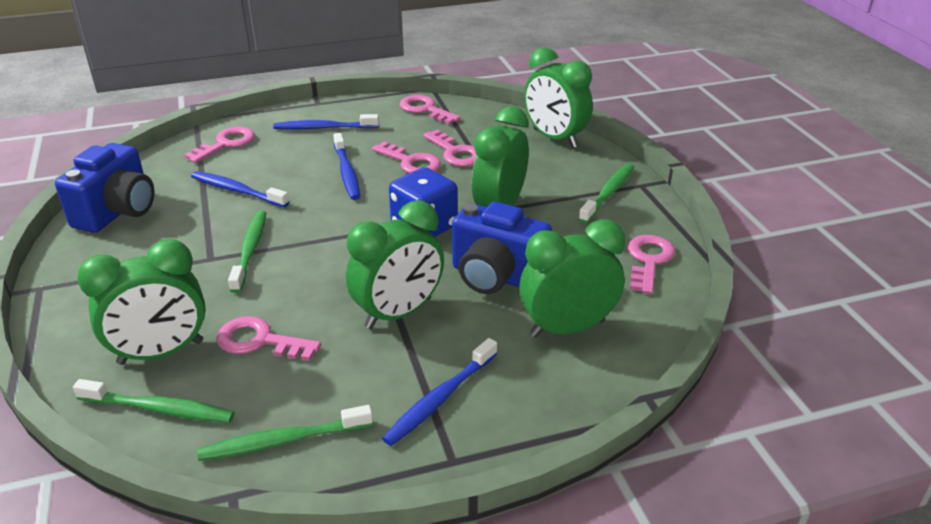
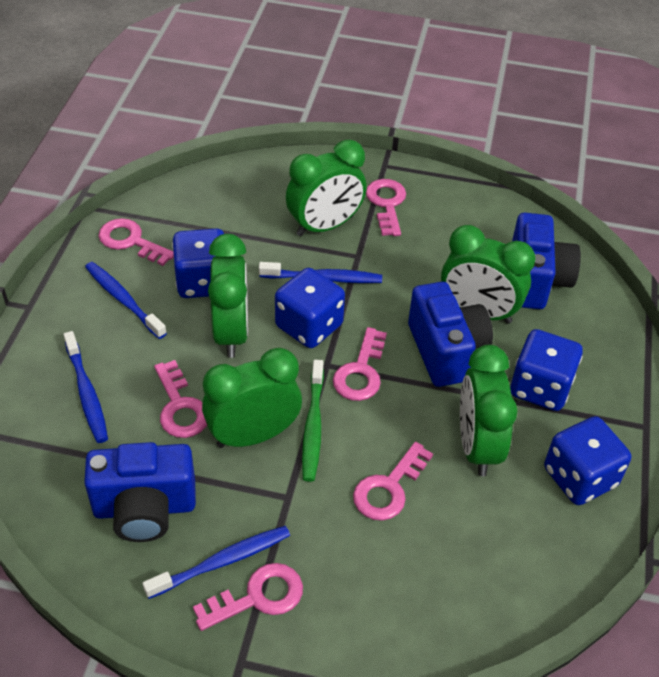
blue camera: [55,143,155,233] [452,202,552,294] = 2 -> [84,442,196,542] [408,282,493,387] [512,213,581,309] = 3
blue dice: [389,167,458,237] = 1 -> [172,229,224,298] [275,268,345,348] [510,329,583,411] [544,416,631,505] = 4
green toothbrush: [73,379,235,423] [197,405,373,461] [228,211,266,293] [579,163,635,223] = 4 -> [302,360,324,482] = 1

